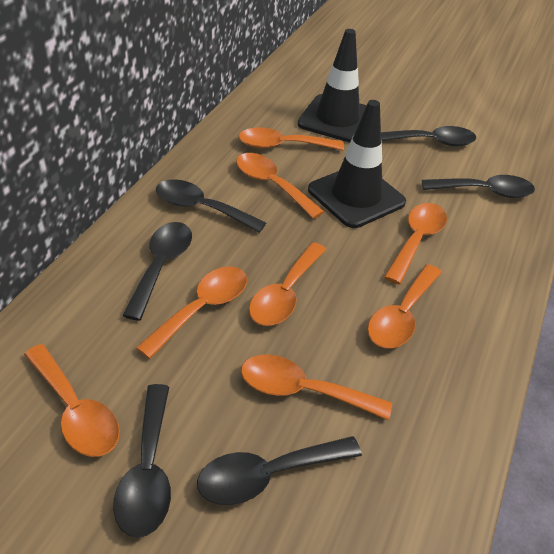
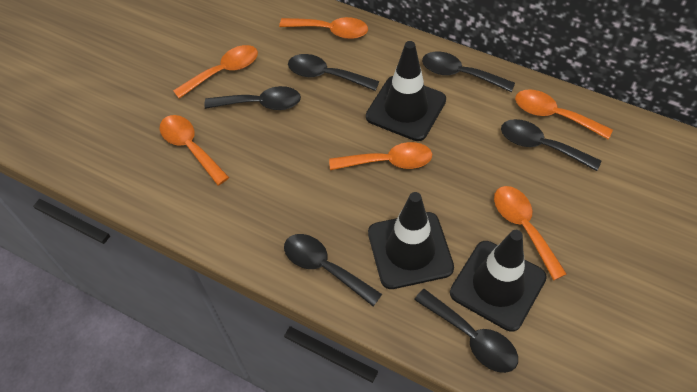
black traffic cone: [298,29,367,143] [308,100,406,228] = 2 -> [366,41,446,141] [368,192,454,289] [450,230,547,332] = 3
orange spoon: [24,344,120,457] [136,266,247,359] [236,153,324,219] [238,127,344,150] [241,354,392,420] [249,242,327,326] [367,264,442,348] [384,203,447,284] = 8 -> [159,115,229,185] [173,45,258,99] [279,17,368,39] [329,142,432,170] [494,186,567,280] [515,89,613,140] = 6

